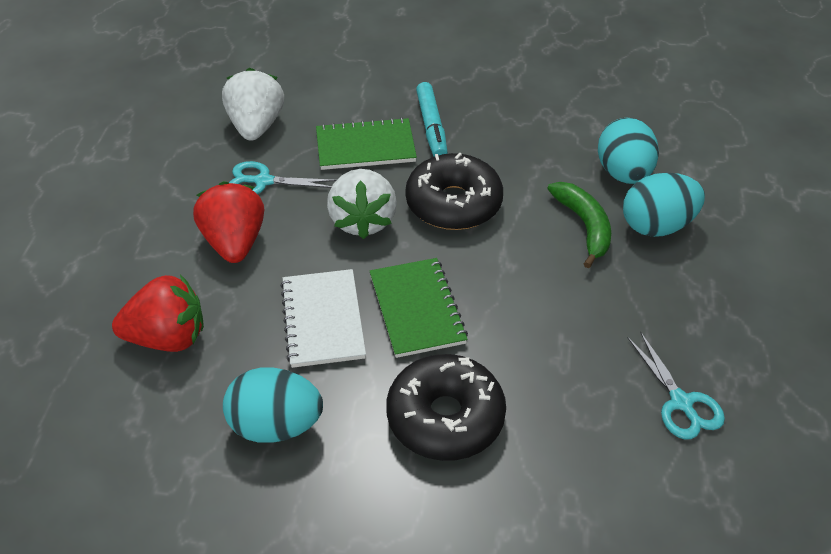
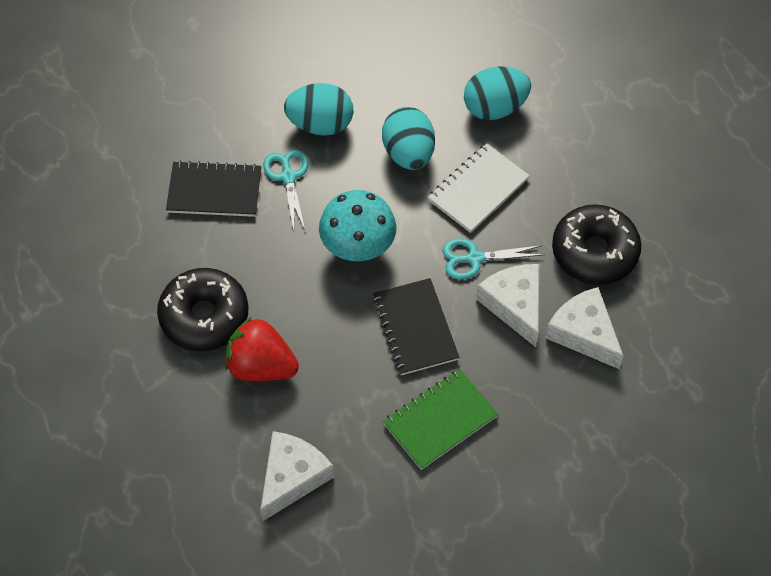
black notebook: none = 0 -> [166,160,261,217] [373,278,459,375] = 2
green banana: [547,182,611,269] = 1 -> none = 0
green notebook: [316,117,417,170] [370,258,468,358] = 2 -> [383,369,498,470] = 1
red strawberry: [112,275,204,352] [193,181,264,263] = 2 -> [225,317,299,381] = 1
turquoise marker: [416,82,448,157] = 1 -> none = 0
turquoise mushroom: none = 0 -> [319,190,397,261] = 1
white cheese: none = 0 -> [260,431,334,521] [476,264,539,347] [545,287,624,369] = 3
white strawberry: [222,68,284,141] [327,169,397,239] = 2 -> none = 0

